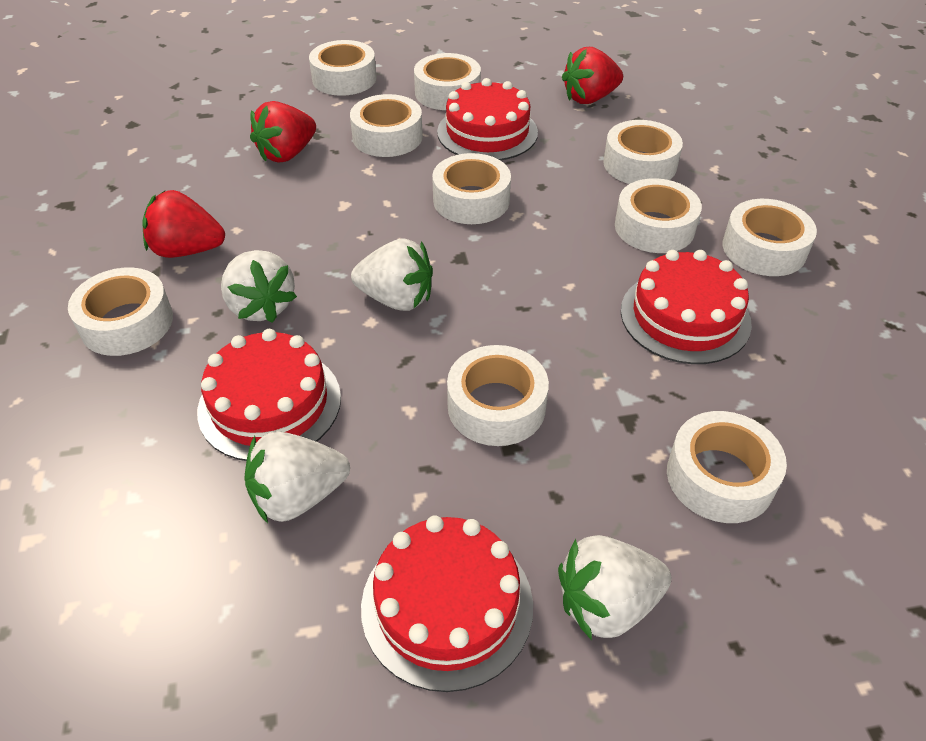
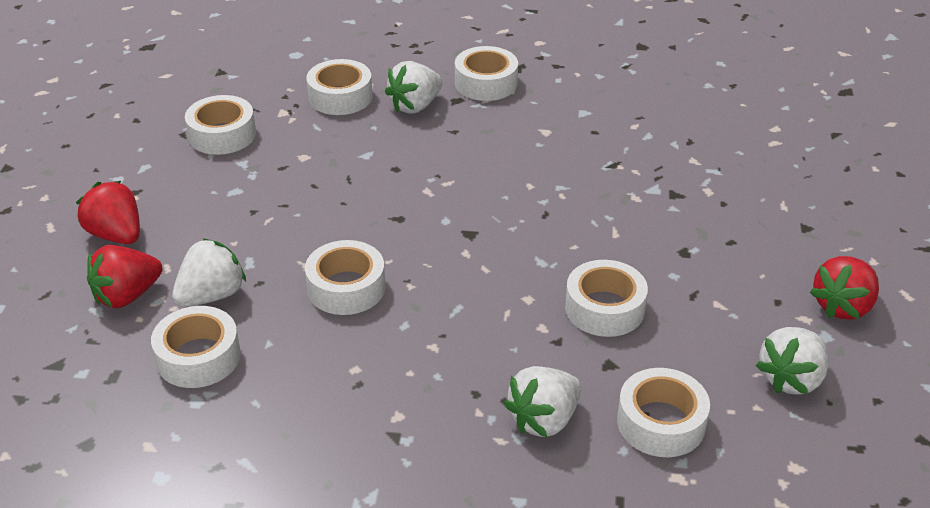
red cake: [197,329,341,461] [361,515,533,692] [437,78,538,160] [621,250,752,364] = 4 -> none = 0
white tape: [68,267,173,356] [309,40,376,96] [350,94,423,157] [414,53,481,110] [432,153,511,224] [447,345,549,446] [603,120,683,184] [615,178,702,253] [667,411,787,523] [722,199,817,276] = 10 -> [151,306,241,388] [185,95,256,155] [305,240,385,315] [306,59,372,115] [455,46,518,101] [565,260,648,337] [617,368,710,457] = 7

